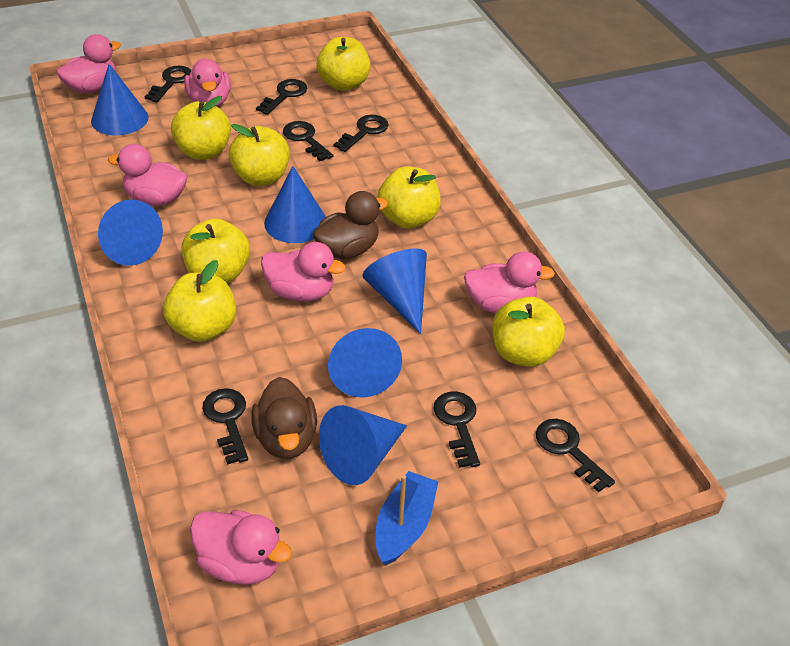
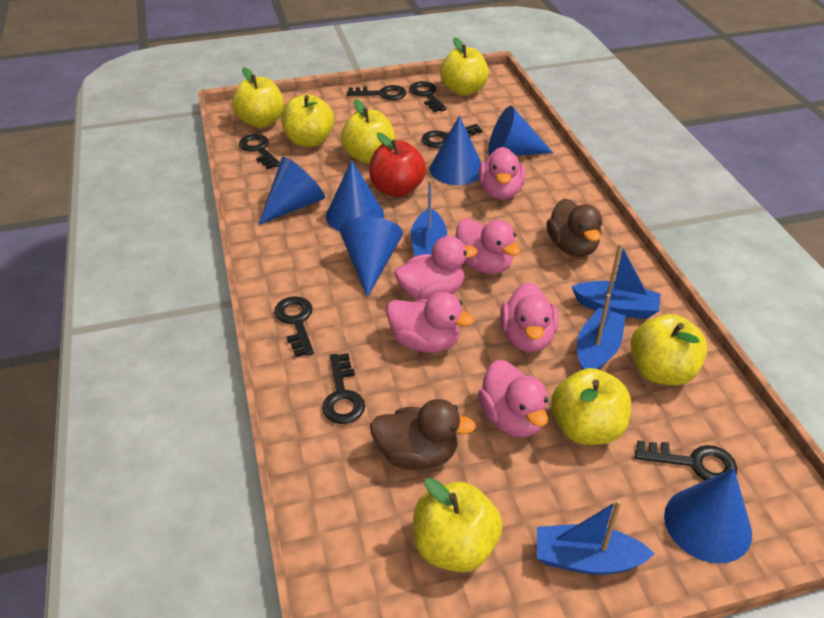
blue boat: [376,471,438,565] = 1 -> [411,179,447,256] [537,500,655,575] [572,243,661,319] [577,294,625,370] = 4
red apple: none = 0 -> [369,133,426,197] = 1

